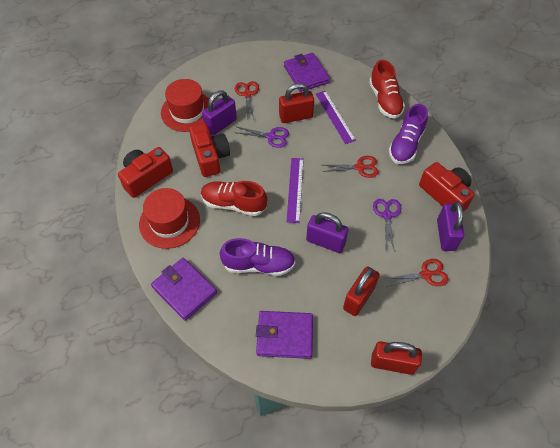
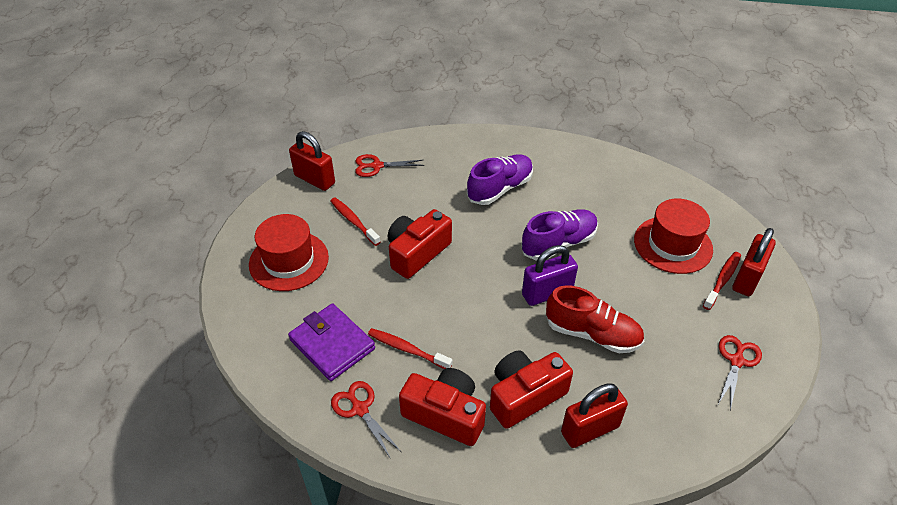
purple padlock: [202,90,237,136] [306,212,348,253] [437,202,464,251] = 3 -> [522,245,578,306] = 1
purple ruler: [287,158,304,223] [316,91,356,144] = 2 -> none = 0
purple scissors: [237,127,289,148] [373,199,401,249] = 2 -> none = 0
purple wallet: [151,258,217,321] [256,311,313,359] [284,53,330,92] = 3 -> [288,303,375,381] = 1
red shoe: [201,181,267,216] [369,60,405,119] = 2 -> [546,285,644,353] = 1
red toothbrush: none = 0 -> [330,197,380,246] [368,328,453,369] [703,252,741,310] = 3

